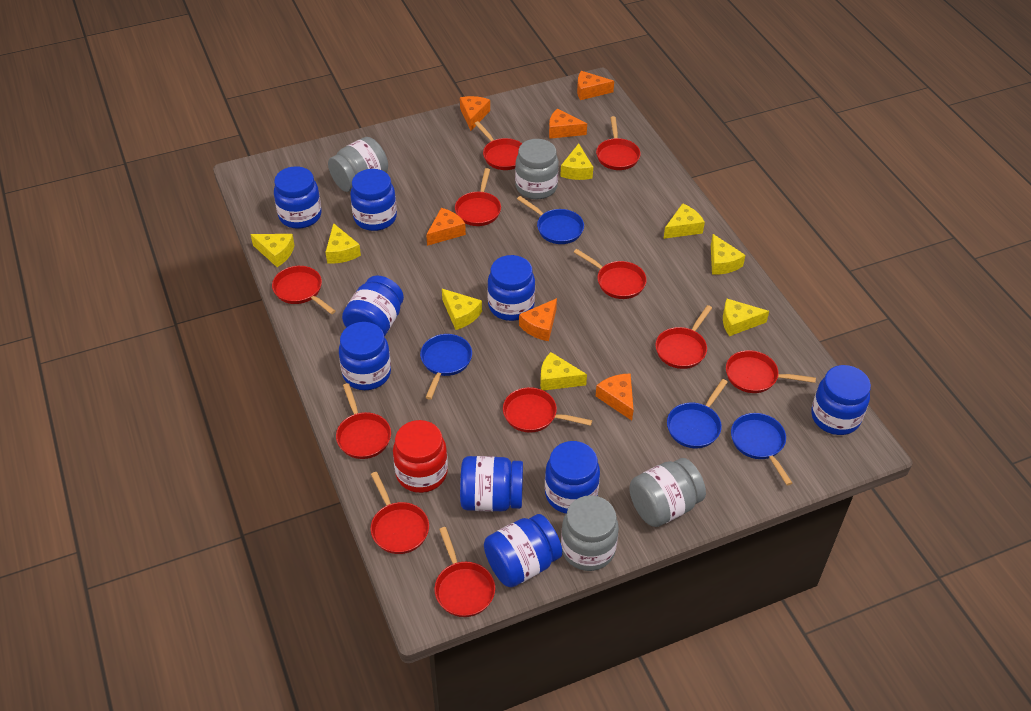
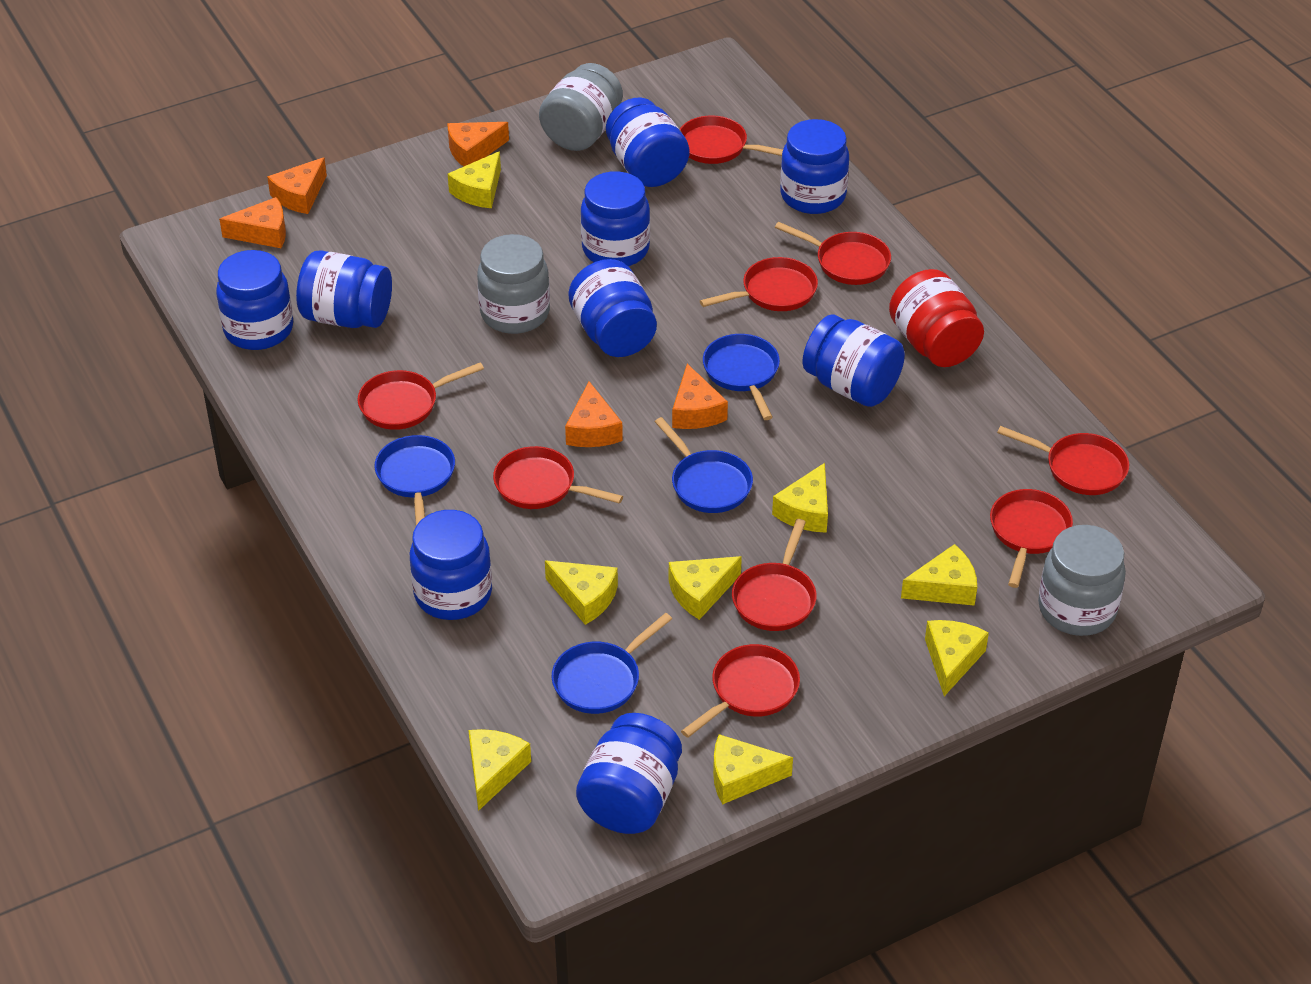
grey jar: [328,137,388,192] [515,139,559,199] [561,495,619,571] [629,458,706,527] = 4 -> [477,234,550,334] [539,63,623,151] [1038,525,1126,636] = 3
orange cheese: [426,208,466,246] [460,96,490,131] [519,298,557,341] [549,108,587,139] [577,71,614,100] [596,373,634,421] = 6 -> [219,197,286,248] [267,157,327,214] [447,122,509,166] [565,381,623,447] [672,364,728,429] = 5
red pan: [272,266,336,314] [336,383,391,459] [371,472,429,554] [434,527,495,617] [455,168,501,226] [474,121,522,170] [503,387,592,433] [574,249,647,299] [596,116,641,170] [655,305,712,369] [726,350,816,393] = 11 -> [357,362,484,430] [493,446,623,509] [680,116,783,164] [681,644,800,738] [700,257,818,311] [732,519,817,631] [775,222,891,285] [990,489,1073,588] [997,426,1129,495] = 9

